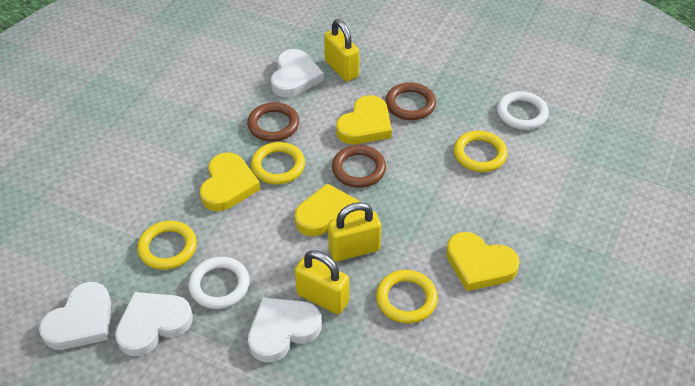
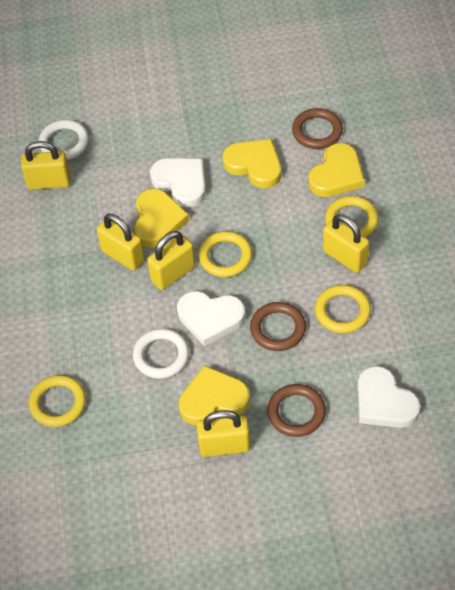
white heart: [39,282,111,350] [115,292,193,356] [248,297,322,362] [271,49,324,97] = 4 -> [150,158,206,208] [177,291,245,346] [358,366,421,428] = 3
yellow padlock: [295,250,349,314] [324,19,359,82] [328,202,381,261] = 3 -> [21,141,70,190] [97,213,145,271] [147,231,195,290] [196,410,250,457] [323,214,369,273] = 5

